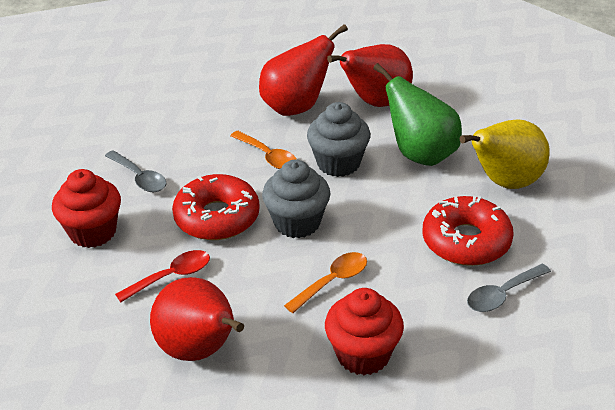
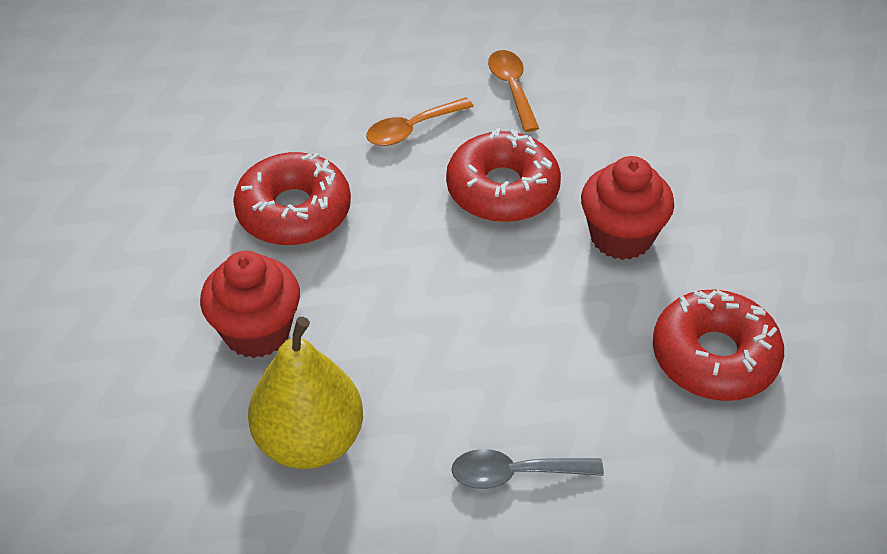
green pear: [373,63,462,166] = 1 -> none = 0
grey cupcake: [262,159,330,238] [307,102,370,177] = 2 -> none = 0
grey spoon: [105,150,166,192] [467,264,551,312] = 2 -> [451,449,604,489] = 1
red donut: [172,174,260,240] [423,196,514,266] = 2 -> [233,152,351,245] [446,128,561,222] [653,290,784,401] = 3
red pear: [150,277,244,361] [259,24,348,116] [327,44,413,107] = 3 -> none = 0
red spoon: [115,250,210,302] = 1 -> none = 0

